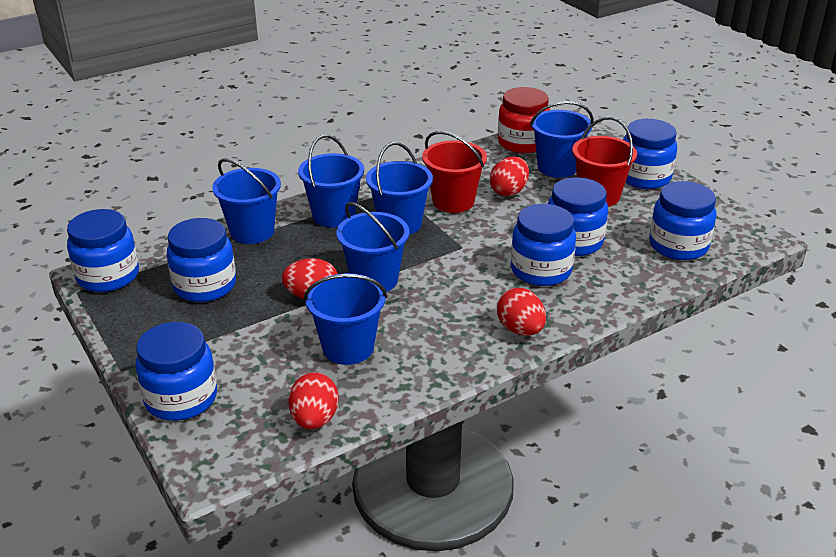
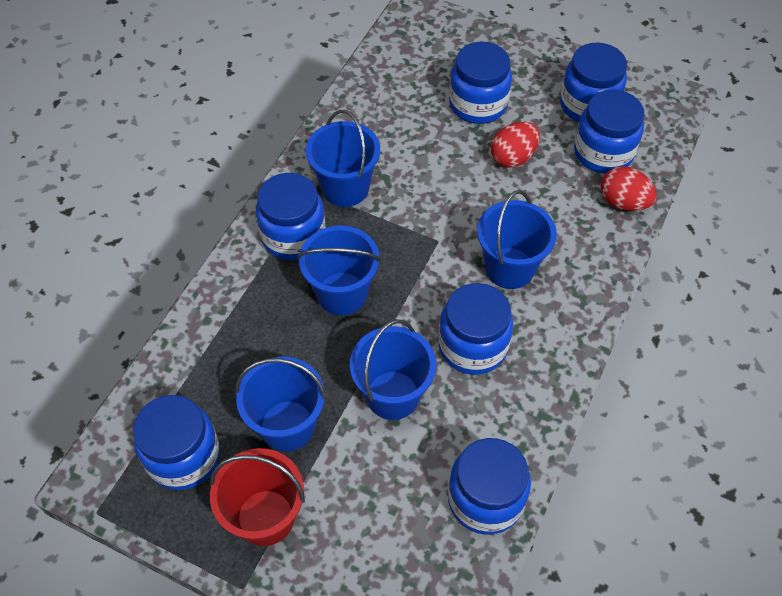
blue bucket: [212,159,281,244] [298,135,364,228] [304,273,387,365] [336,202,409,292] [366,142,433,235] [530,101,594,178] = 6 -> [235,357,327,451] [297,225,381,315] [306,110,380,207] [350,319,436,420] [477,190,557,289] = 5
red bucket: [422,131,487,213] [572,117,637,207] = 2 -> [210,448,305,546] = 1
red egg: [282,258,338,299] [288,372,339,430] [490,157,529,197] [497,288,546,336] = 4 -> [491,122,540,168] [601,166,657,211] = 2
red jar: [498,87,550,153] = 1 -> none = 0

